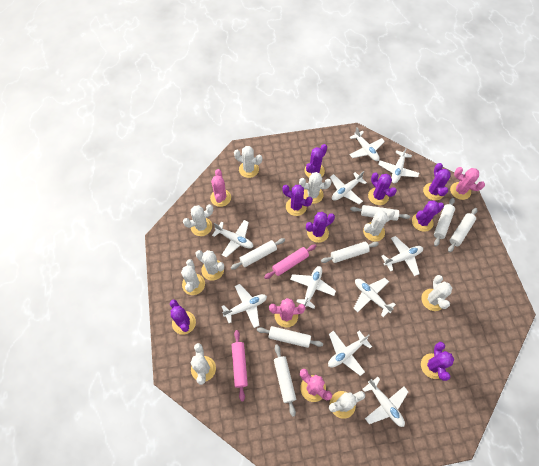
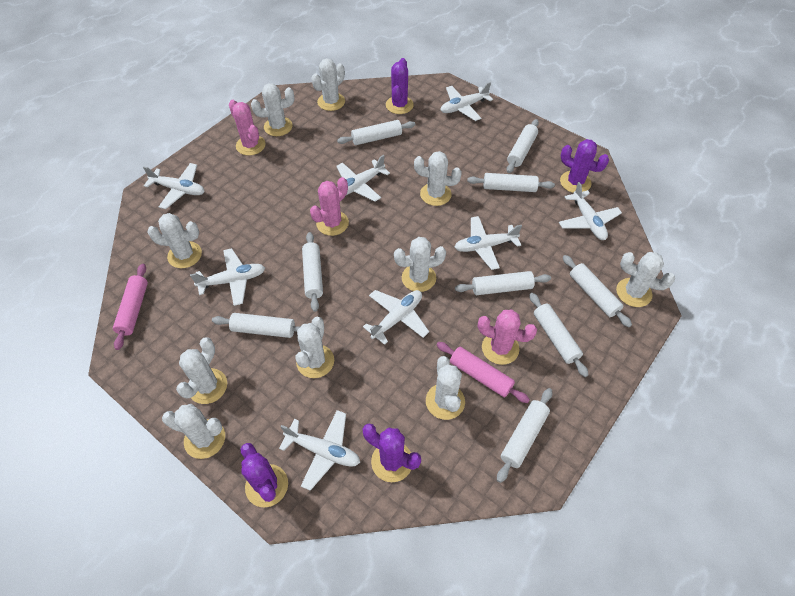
pink cactus: [210,169,231,207] [269,298,306,328] [300,369,332,402] [450,167,485,200] = 4 -> [229,100,266,155] [310,177,349,236] [478,310,537,365] = 3
purple cactus: [170,300,196,335] [282,185,313,216] [304,144,327,177] [306,212,335,243] [368,172,397,205] [412,201,444,232] [421,342,454,381] [423,163,451,200] = 8 -> [241,443,288,508] [363,423,421,482] [386,58,414,114] [560,139,609,193] = 4
white cactus: [181,259,205,295] [183,204,213,236] [191,343,216,385] [196,250,224,281] [234,146,262,178] [299,172,332,204] [329,391,365,419] [363,210,395,241] [421,275,452,311] = 9 -> [147,213,202,268] [162,404,225,459] [176,337,227,404] [251,83,294,136] [296,317,334,378] [311,58,345,111] [394,237,446,292] [414,151,462,206] [426,356,465,420] [616,252,675,307] = 10
white plane: [212,220,253,257] [221,284,267,328] [290,266,336,309] [328,330,372,376] [330,171,367,204] [349,127,385,161] [354,278,396,317] [363,377,408,427] [378,146,419,183] [381,236,423,276] = 10 -> [143,163,205,209] [190,248,265,306] [279,410,360,491] [336,155,390,202] [363,290,429,345] [441,82,493,121] [455,216,522,270] [559,182,622,240] = 8
white rolling pin: [231,238,285,269] [257,326,323,348] [274,344,296,417] [321,242,379,263] [350,205,410,221] [434,198,455,246] [448,208,477,252] = 7 -> [212,313,301,338] [302,232,323,312] [337,120,415,145] [455,271,551,295] [467,173,555,192] [497,388,552,483] [507,119,539,173] [529,293,589,377] [563,255,632,327] = 9

